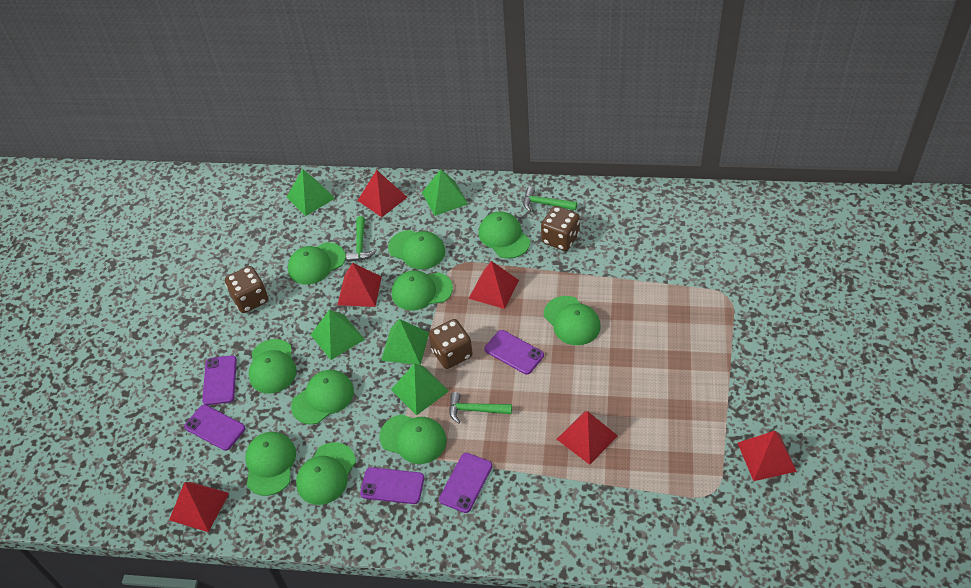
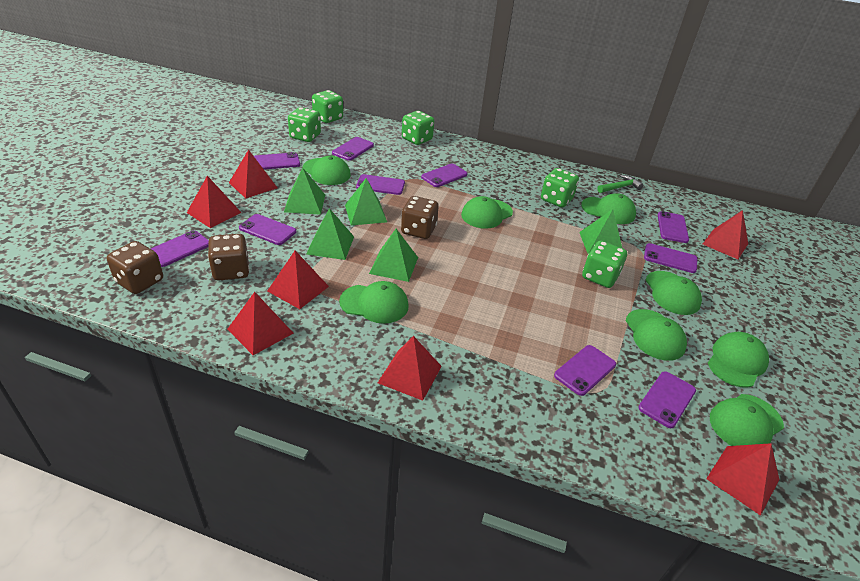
green cap: [245,432,296,496] [249,339,297,394] [288,242,346,285] [291,370,354,425] [296,442,356,505] [379,414,447,464] [388,230,445,269] [392,271,453,311] [479,212,530,259] [544,296,601,345] = 10 -> [302,156,351,185] [339,281,409,324] [461,196,513,229] [581,193,636,224] [626,309,687,361] [646,271,702,315] [708,332,769,388] [710,394,784,446] = 8
green dice: none = 0 -> [288,107,321,142] [312,90,343,123] [402,111,434,145] [541,168,579,208] [582,240,627,288] = 5
green hammer: [346,216,376,262] [449,392,512,424] [523,187,577,211] = 3 -> [597,175,643,193] = 1
purple phone: [184,405,245,451] [202,355,237,405] [360,467,424,504] [439,453,492,513] [484,330,544,375] = 5 -> [151,230,209,267] [239,214,296,245] [254,152,300,170] [332,137,374,161] [356,174,405,195] [421,164,467,187] [554,345,616,396] [638,371,696,428] [644,243,697,273] [658,211,689,243] = 10
red pyramid: [169,482,229,532] [337,263,382,307] [357,170,407,217] [469,261,519,309] [557,411,618,465] [738,431,797,481] = 6 -> [187,176,242,228] [228,292,293,355] [229,150,277,198] [267,251,329,309] [378,336,442,401] [703,210,748,259] [706,443,779,516] = 7

